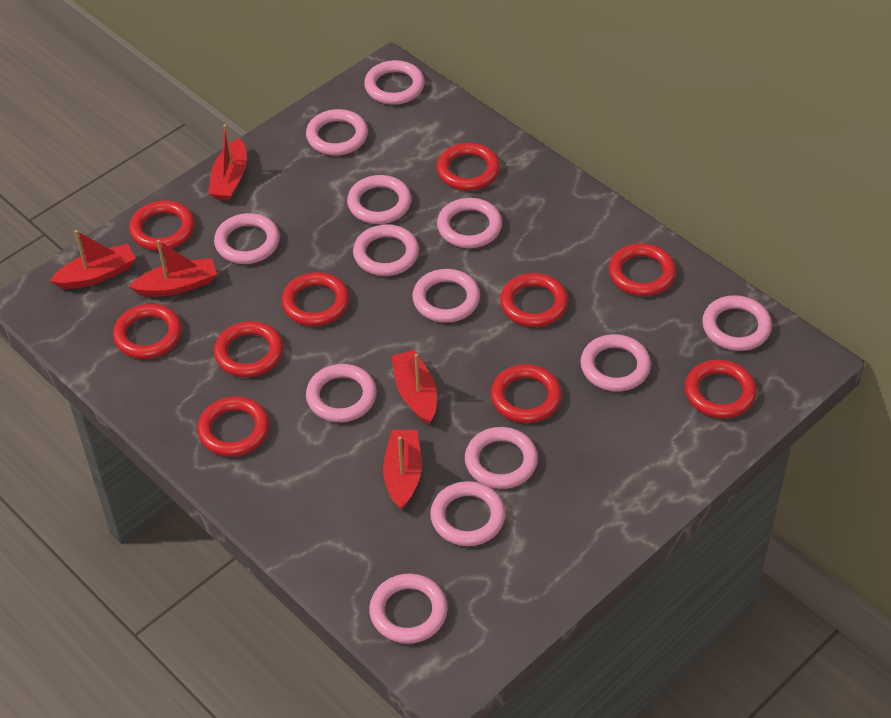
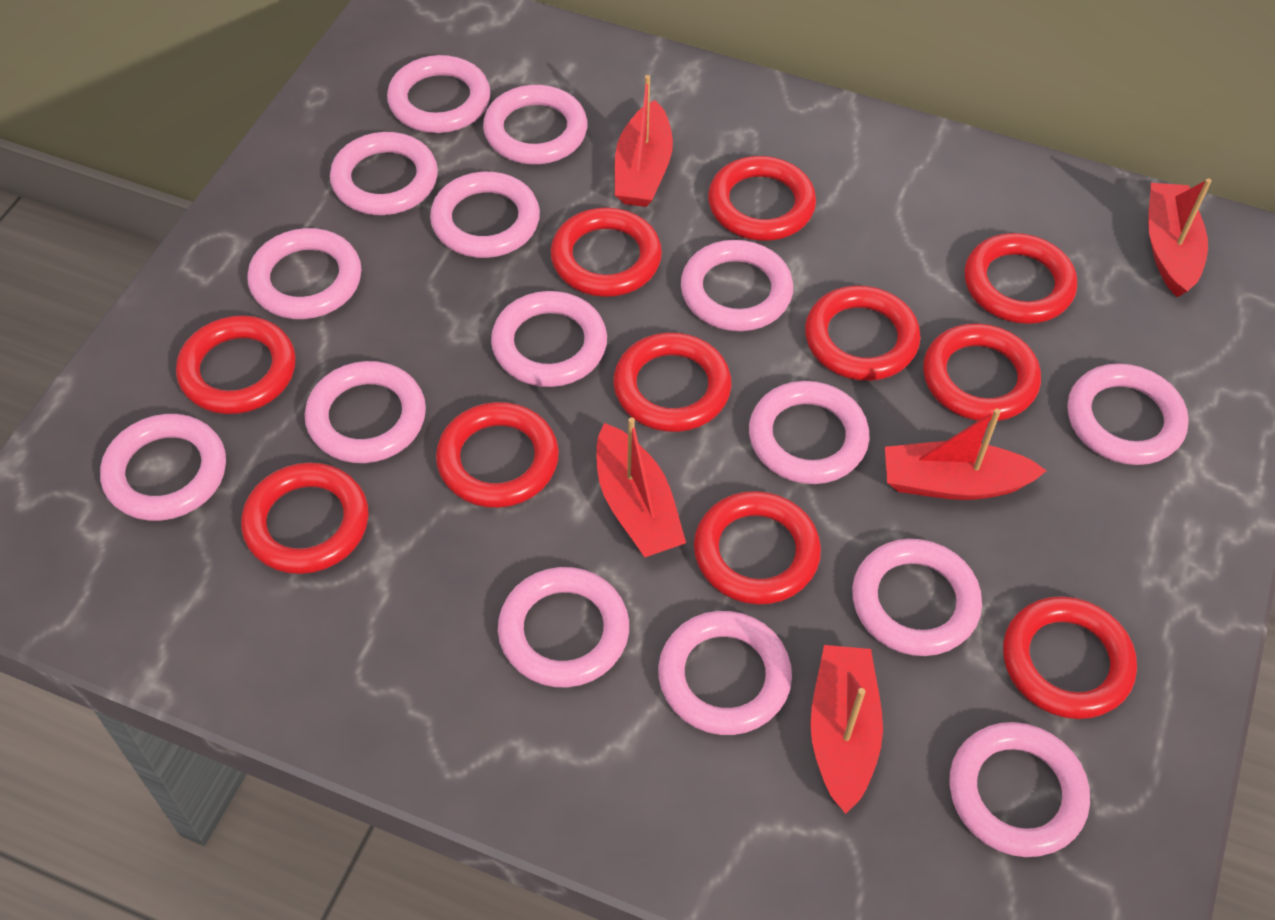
pink ring: [214,213,280,264] [306,109,368,155] [306,364,377,422] [347,175,411,224] [353,224,419,276] [364,60,425,105] [369,574,448,644] [412,269,480,323] [430,481,506,546] [437,198,502,248] [465,427,538,489] [580,334,651,392] [702,295,772,351] = 13 -> [100,414,226,521] [247,228,361,319] [305,361,426,463] [330,132,438,215] [387,55,490,133] [430,172,540,258] [483,85,587,164] [491,291,607,387] [498,567,629,687] [658,611,792,735] [681,240,793,331] [749,381,869,484] [852,539,982,656] [949,722,1090,857] [1067,363,1189,465] = 15
red ring: [113,304,182,359] [129,201,195,251] [197,396,269,457] [214,321,283,377] [282,272,349,326] [437,143,500,191] [491,364,562,423] [500,273,568,327] [609,243,676,296] [685,360,756,418] = 10 -> [176,315,296,414] [241,462,369,574] [436,402,559,508] [551,208,662,297] [613,332,731,432] [694,491,821,605] [708,156,816,241] [805,286,921,381] [923,323,1041,422] [965,233,1077,324] [1003,596,1137,719] = 11

